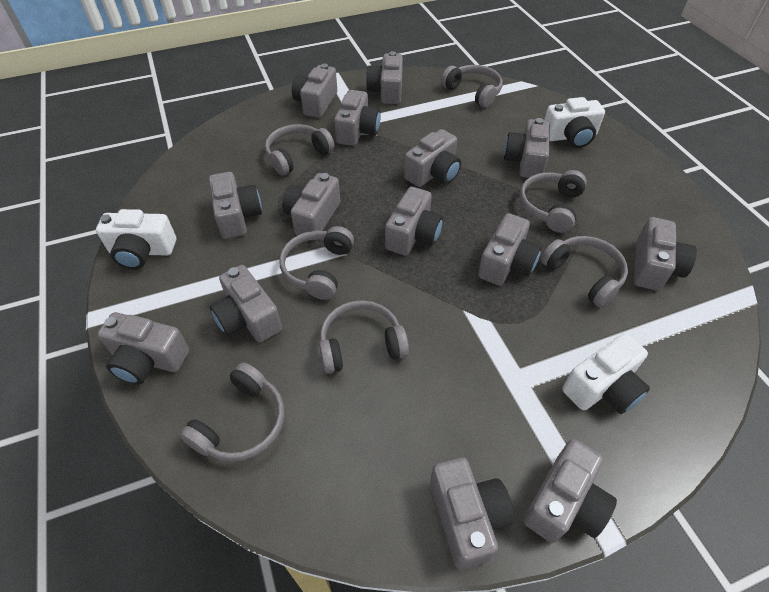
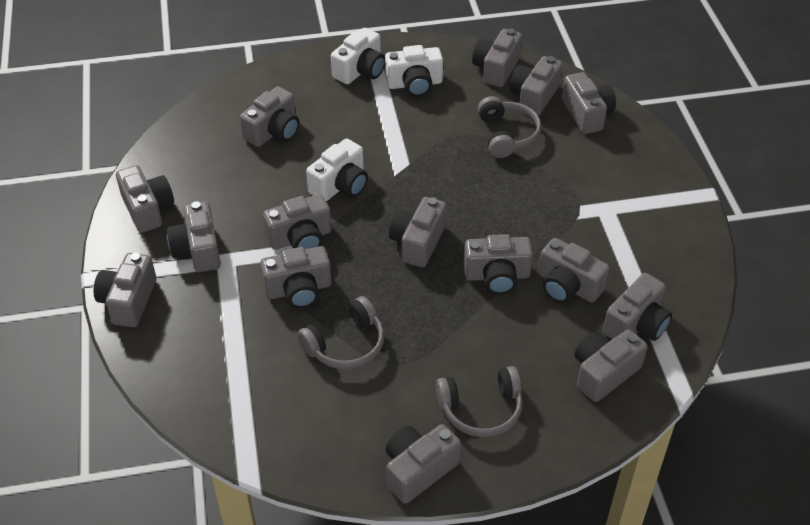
grey camera: [97,312,189,385] [209,172,262,239] [210,265,282,342] [282,173,340,236] [292,64,337,118] [334,90,381,146] [366,51,403,104] [385,187,443,256] [404,129,461,187] [430,458,514,570] [478,213,542,286] [504,118,550,178] [523,439,617,543] [634,217,697,291] = 14 -> [93,253,156,327] [116,165,174,233] [167,201,221,272] [240,86,299,147] [260,246,331,308] [263,194,332,250] [386,424,461,504] [389,197,447,267] [464,234,533,294] [472,28,522,87] [510,56,563,116] [539,238,610,303] [562,72,616,134] [574,329,647,402] [603,273,672,341] = 15
grey headphones: [180,362,285,462] [265,124,334,176] [279,226,354,300] [319,300,409,374] [441,65,503,108] [519,170,587,233] [541,236,628,307] = 7 -> [297,296,384,369] [436,366,523,437] [478,96,541,158] = 3

